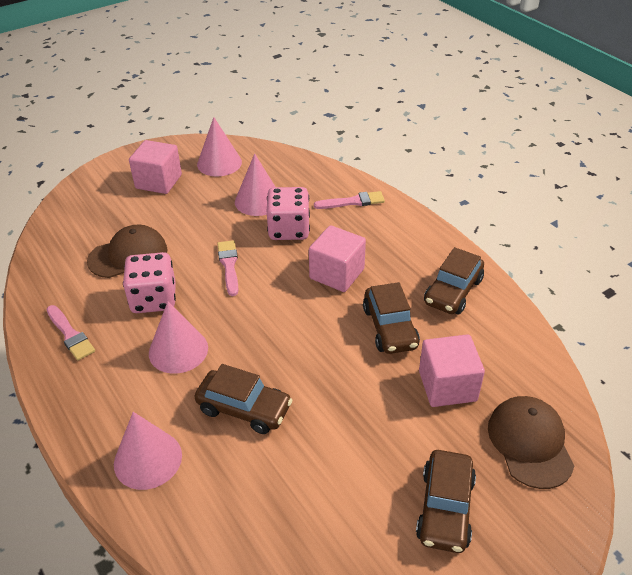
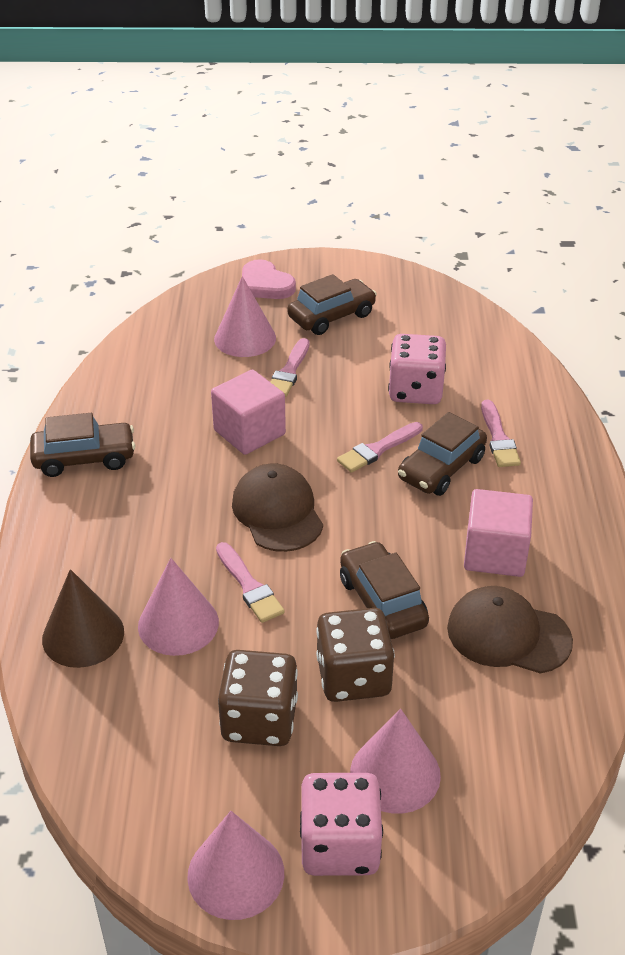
brown cone: none = 0 -> [42,569,124,668] = 1
brown dice: none = 0 -> [218,650,298,746] [316,608,395,702] = 2
pink brush: [46,305,95,360] [217,240,238,296] [314,191,385,209] = 3 -> [216,542,285,623] [271,338,310,397] [337,422,423,473] [481,400,521,467] = 4
pink cube: [129,140,182,194] [309,225,366,292] [419,334,485,407] = 3 -> [211,370,286,455] [464,489,533,577] = 2
pink heart: none = 0 -> [242,259,296,299] = 1

